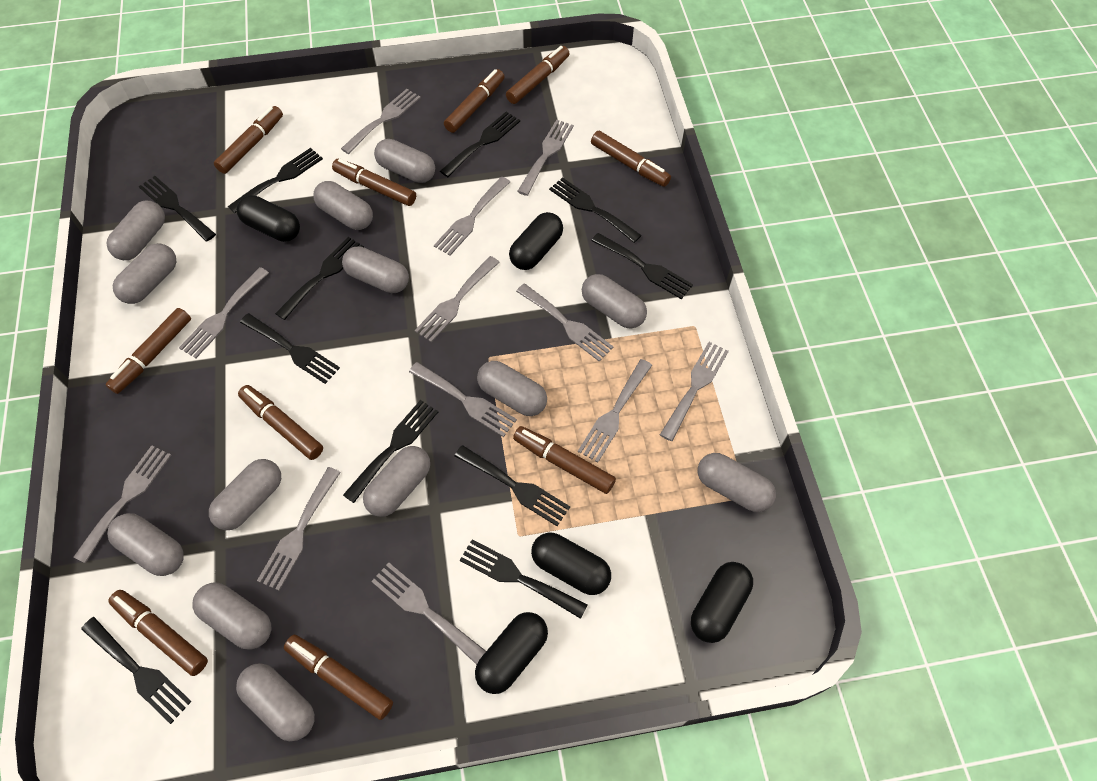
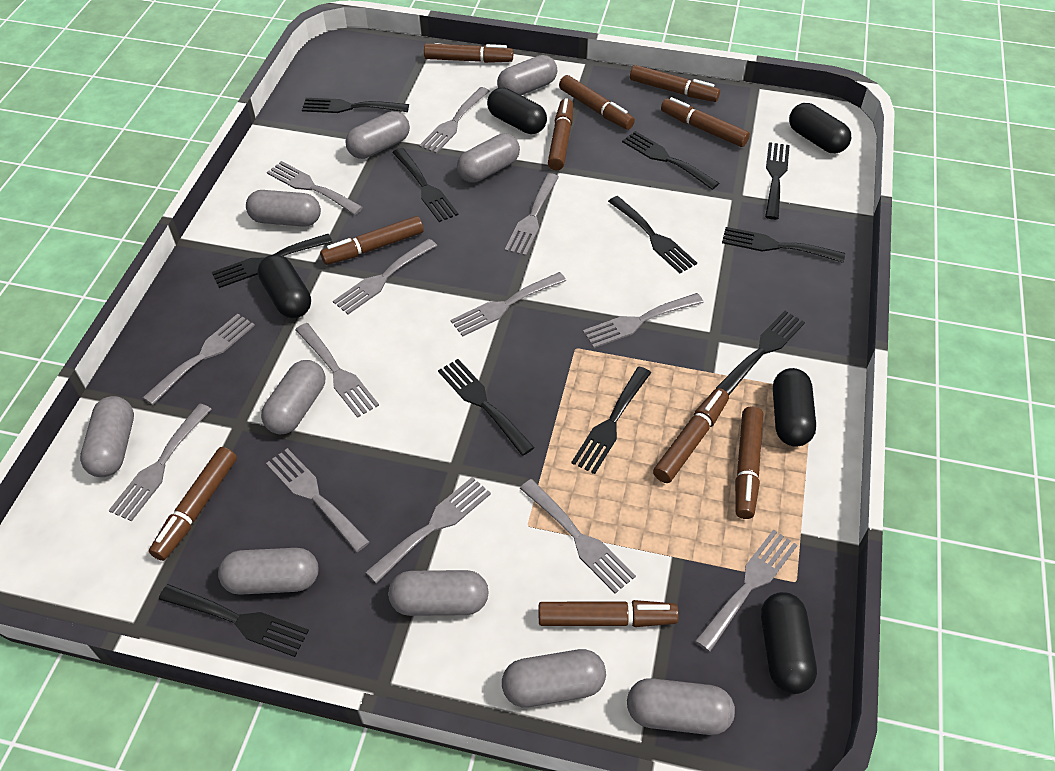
grey capsule: [107,201,165,260] [107,513,184,576] [113,243,176,304] [193,582,271,650] [209,459,281,530] [236,663,315,741] [313,181,373,230] [342,246,409,293] [363,446,430,517] [374,139,435,183] [477,361,547,416] [582,274,647,329] [698,453,776,512] = 13 -> [80,396,134,477] [218,548,318,595] [246,190,321,227] [261,360,325,434] [345,111,410,159] [388,570,489,616] [457,133,520,183] [497,55,557,95] [502,649,606,707] [627,678,735,735] = 10
grey fork: [73,445,171,563] [179,267,269,358] [257,467,341,591] [341,89,421,154] [371,563,486,665] [409,362,517,437] [415,256,500,342] [434,177,510,256] [516,284,613,361] [517,120,574,196] [578,359,652,462] [660,342,729,441] = 12 -> [109,404,212,521] [143,314,255,405] [266,448,370,552] [267,161,363,215] [295,323,379,418] [333,239,437,314] [365,477,491,583] [419,87,490,154] [451,272,566,336] [505,173,559,256] [520,479,636,594] [583,293,704,348] [695,529,797,652] = 13

